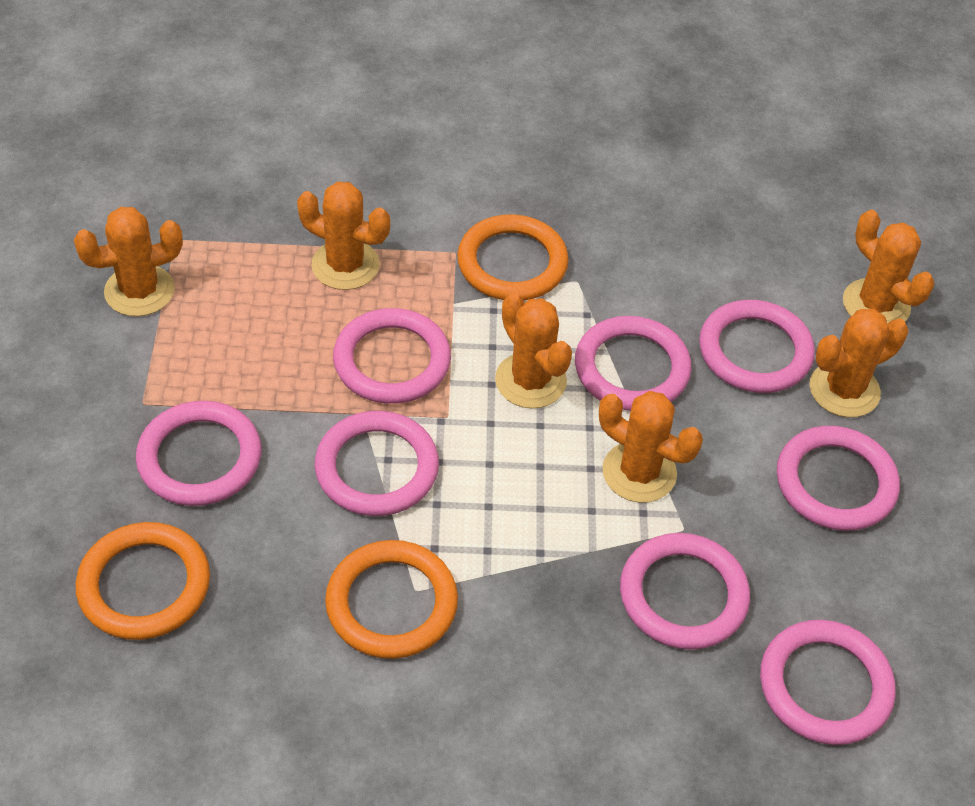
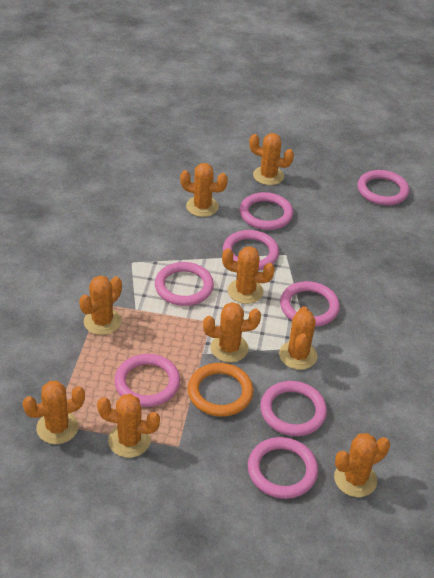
orange cactus: [74,207,183,316] [297,181,390,290] [495,293,572,408] [599,391,703,503] [809,309,908,417] [843,210,934,324] = 6 -> [23,381,85,444] [79,276,122,335] [97,394,160,458] [180,163,228,217] [203,302,261,362] [222,246,275,304] [249,133,294,185] [279,306,317,370] [334,433,390,497] = 9
orange ring: [75,522,210,640] [325,540,458,659] [457,214,569,300] = 3 -> [188,363,253,416] = 1

